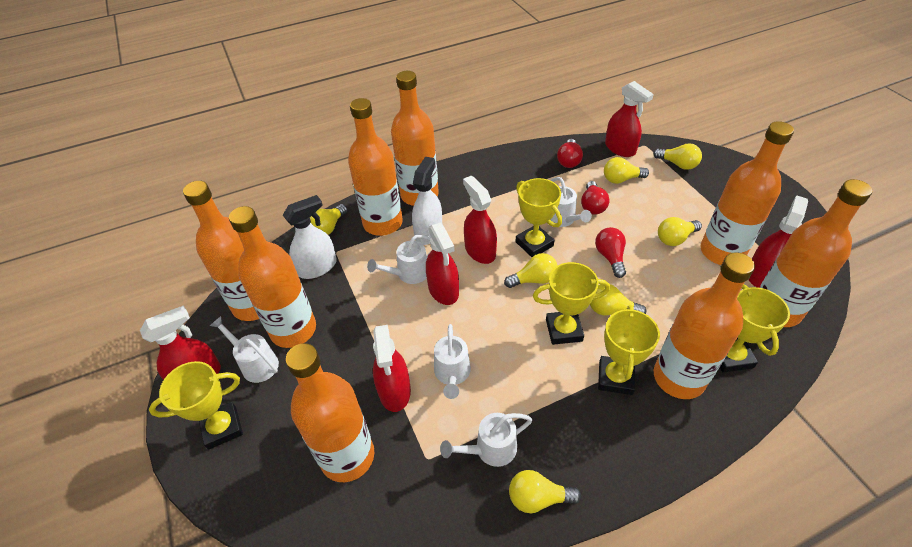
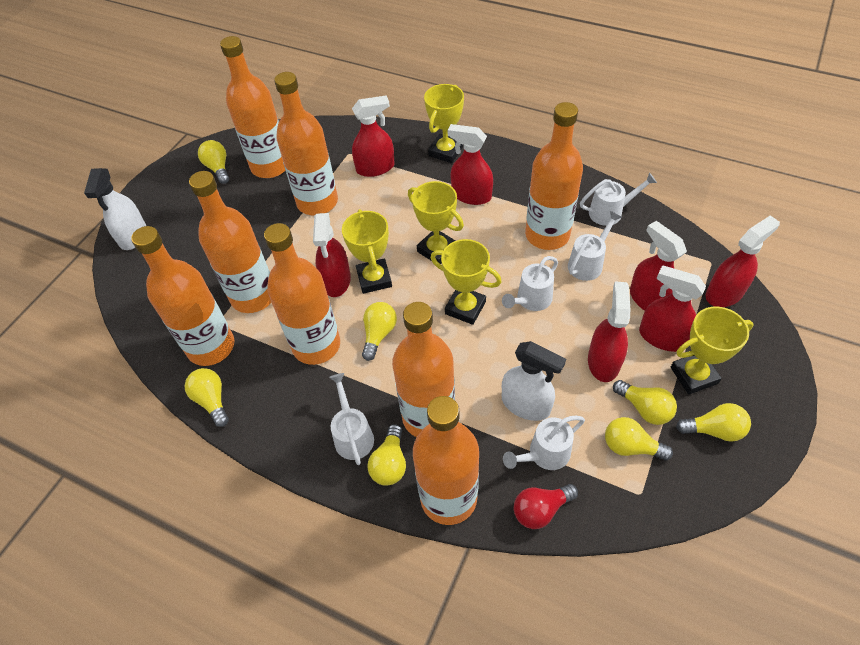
red light bulb: [557,139,583,168] [581,181,609,215] [595,227,626,278] = 3 -> [514,484,578,529] = 1
red spray bottle: [140,306,221,380] [373,325,411,412] [426,222,459,305] [463,175,497,264] [605,81,654,157] [748,195,808,288] = 6 -> [313,213,351,297] [352,95,395,177] [448,124,493,205] [588,281,631,382] [630,221,687,311] [639,265,706,352] [706,215,780,307] = 7

